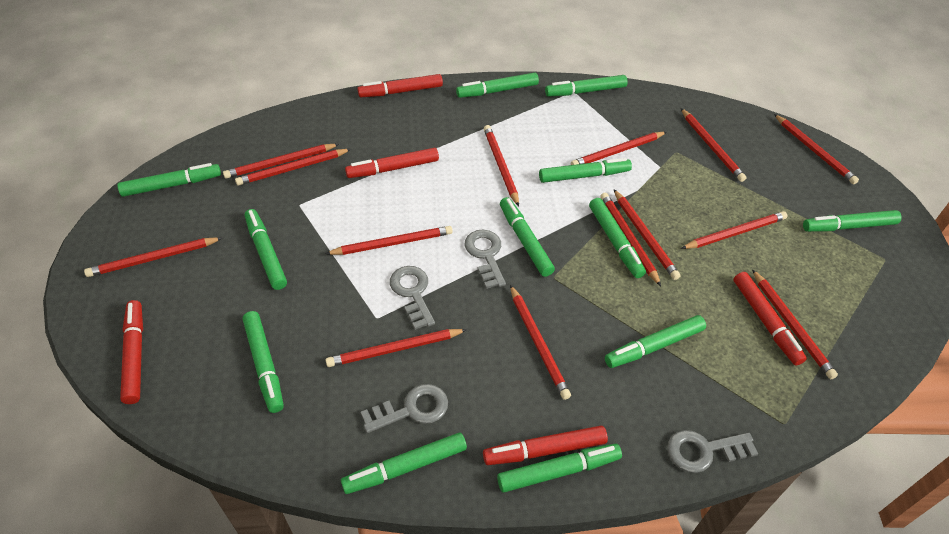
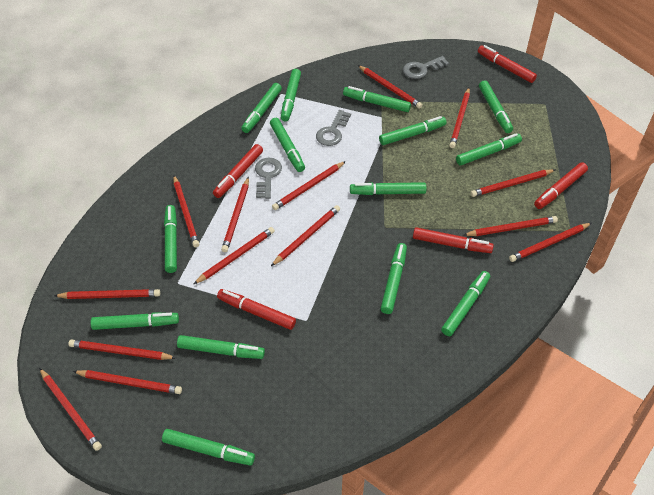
green marker: [117,163,221,197] [243,311,284,413] [245,209,287,290] [341,433,467,494] [456,73,539,98] [497,444,622,493] [500,197,555,277] [539,158,632,183] [545,75,628,97] [589,198,646,278] [605,315,706,368] [803,210,902,232] = 12 -> [91,313,179,330] [162,429,255,466] [164,205,177,273] [177,335,265,359] [241,83,282,133] [270,118,305,172] [281,69,301,121] [343,86,411,112] [350,182,426,195] [379,116,447,145] [381,243,407,314] [441,271,490,336] [456,133,522,166] [479,80,513,133] = 14
grey key: [361,384,448,433] [390,266,435,330] [465,230,506,289] [667,430,758,473] = 4 -> [255,158,282,199] [316,110,351,146] [403,56,449,79] = 3

